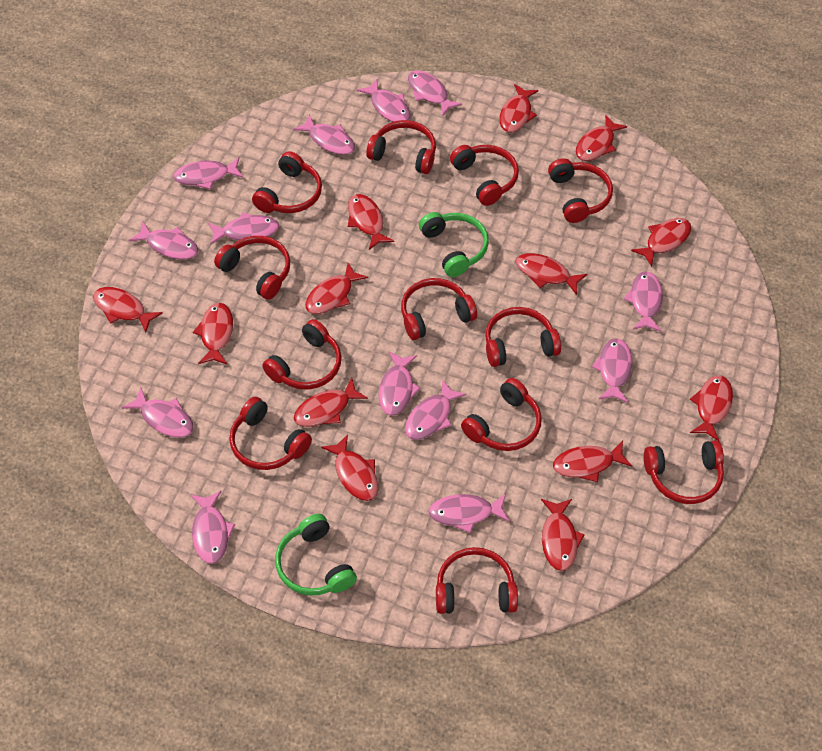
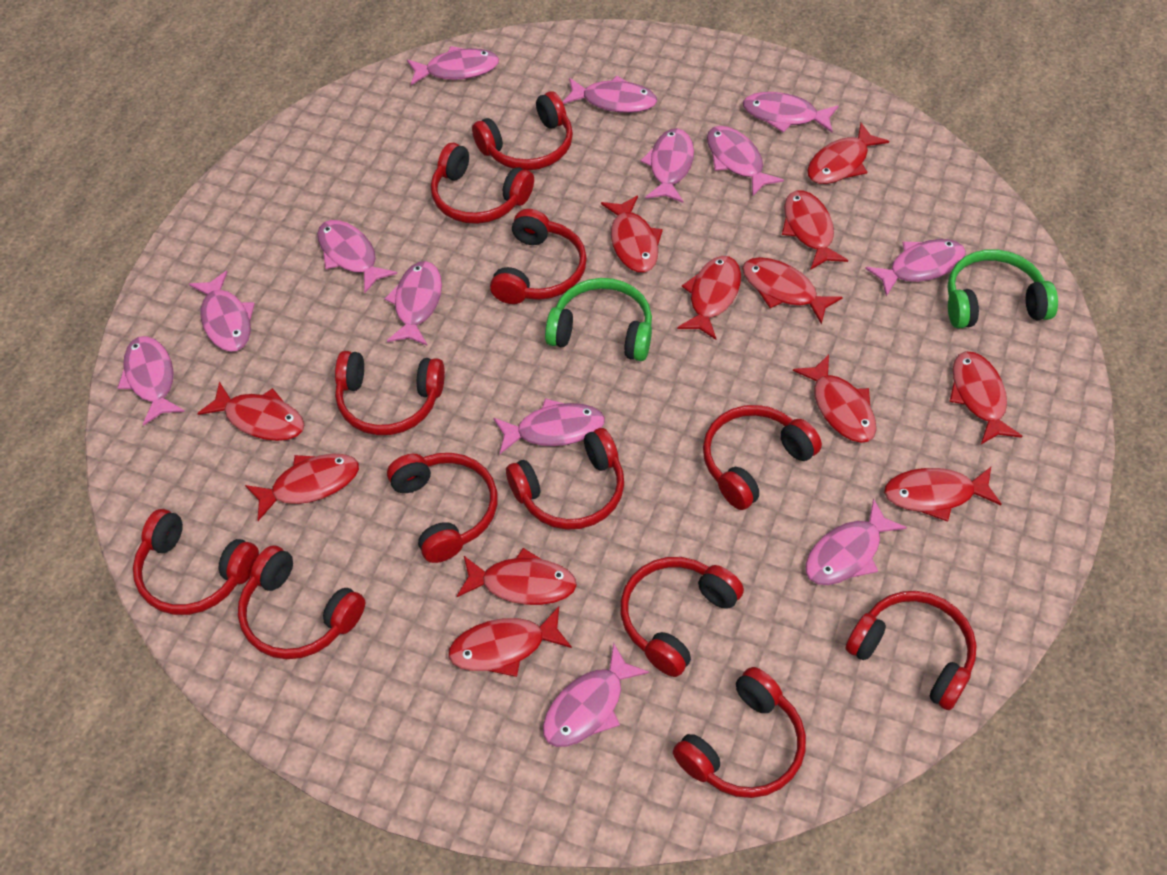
red fish: [93,287,163,333] [193,303,233,364] [294,378,368,427] [305,263,368,314] [321,434,378,501] [348,194,394,250] [499,84,539,133] [516,253,587,295] [541,499,585,571] [553,441,632,482] [576,115,627,161] [631,218,691,267] [690,375,733,441] = 13 -> [197,382,304,441] [245,453,359,521] [448,607,572,677] [457,548,577,605] [601,195,663,273] [677,256,741,340] [742,257,843,325] [782,190,848,270] [793,355,876,443] [807,123,889,184] [884,467,1002,522] [949,352,1022,444] = 12

